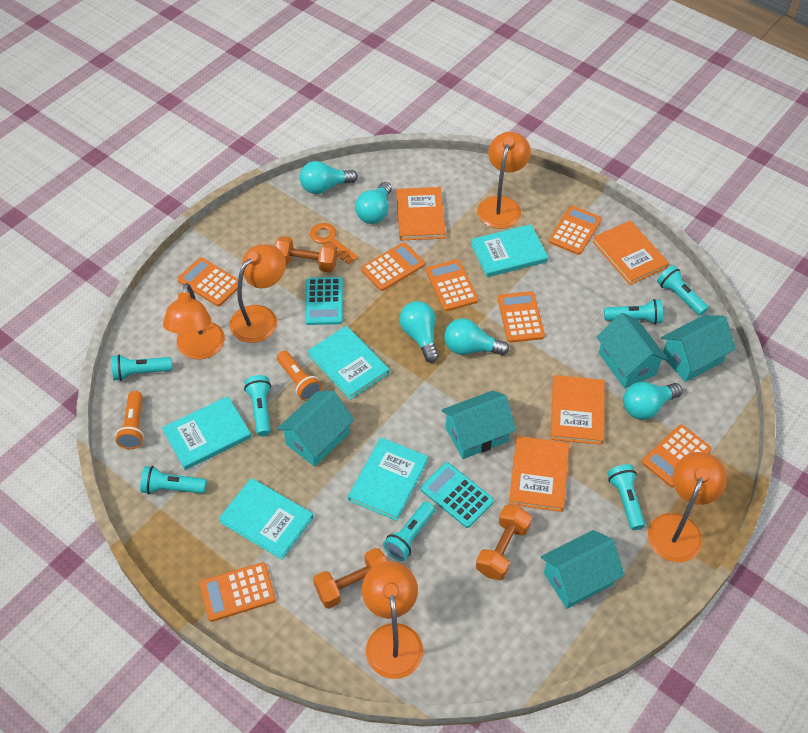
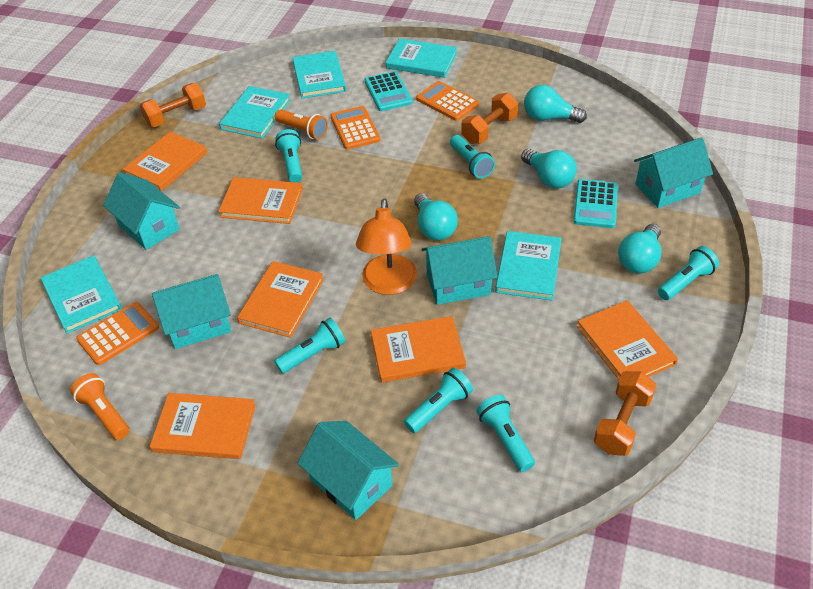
orange book: [396,187,446,240] [509,436,569,512] [550,375,605,445] [592,220,669,285] = 4 -> [123,132,207,192] [150,393,256,459] [218,177,303,224] [237,261,324,338] [371,316,466,383] [577,300,678,380] = 6
orange calculator: [177,257,238,307] [200,562,276,622] [361,242,425,291] [426,259,478,311] [498,291,545,343] [549,206,602,255] [642,425,712,488] = 7 -> [76,302,159,365] [330,106,380,150] [416,81,479,121] = 3
orange key: [310,223,358,264] = 1 -> none = 0
orange lamp: [163,283,225,360] [230,245,286,343] [362,562,423,679] [477,132,531,229] [648,452,727,562] = 5 -> [356,198,417,295] = 1
turquoise flashlight: [111,354,173,381] [140,466,207,494] [244,375,271,436] [383,502,435,561] [604,299,663,325] [608,464,645,530] [657,265,709,316] = 7 -> [274,318,345,373] [275,129,302,183] [404,368,473,433] [450,135,495,178] [476,395,535,472] [658,246,719,300] = 6
turquoise light bulb: [300,161,358,194] [355,182,392,224] [400,301,439,363] [444,318,509,355] [623,382,683,420] = 5 -> [414,193,458,241] [521,149,577,188] [524,85,587,123] [618,224,661,274] = 4

